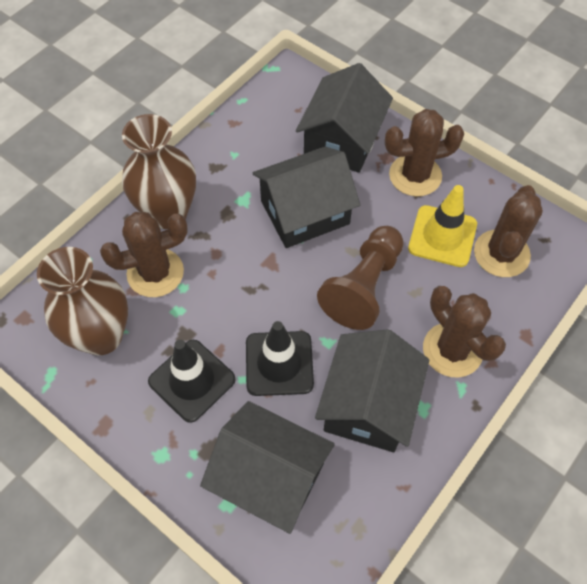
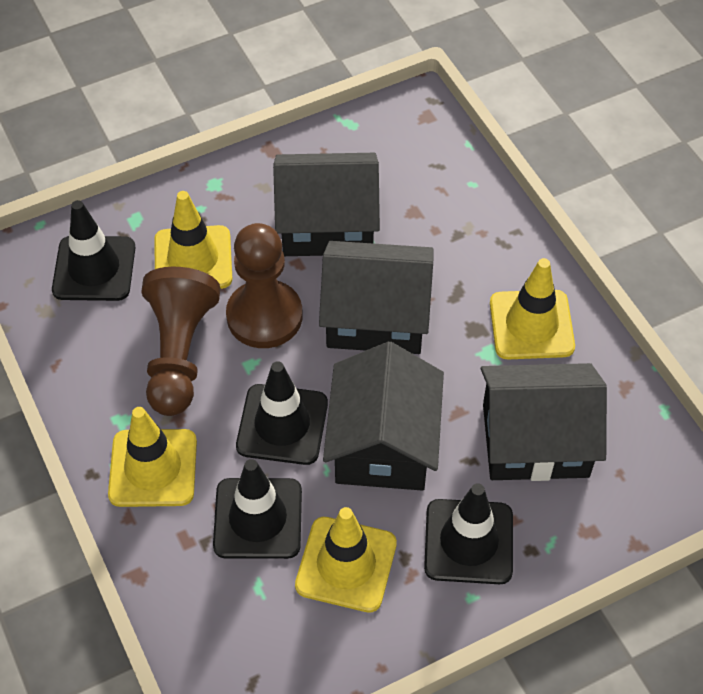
black traffic cone: [148,340,236,423] [246,321,314,396] = 2 -> [52,200,135,301] [213,459,302,559] [236,361,328,465] [424,483,513,584] = 4
brown cactus: [100,212,188,297] [385,109,464,196] [423,286,506,378] [474,185,543,277] = 4 -> none = 0
brown pawn: [317,226,404,330] = 1 -> [141,267,220,416] [226,223,303,348] = 2
brown vase: [37,247,128,355] [122,114,196,229] = 2 -> none = 0
yellow traffic cone: [408,185,477,267] = 1 -> [108,407,197,507] [154,191,232,289] [295,507,397,613] [490,258,575,359] = 4

